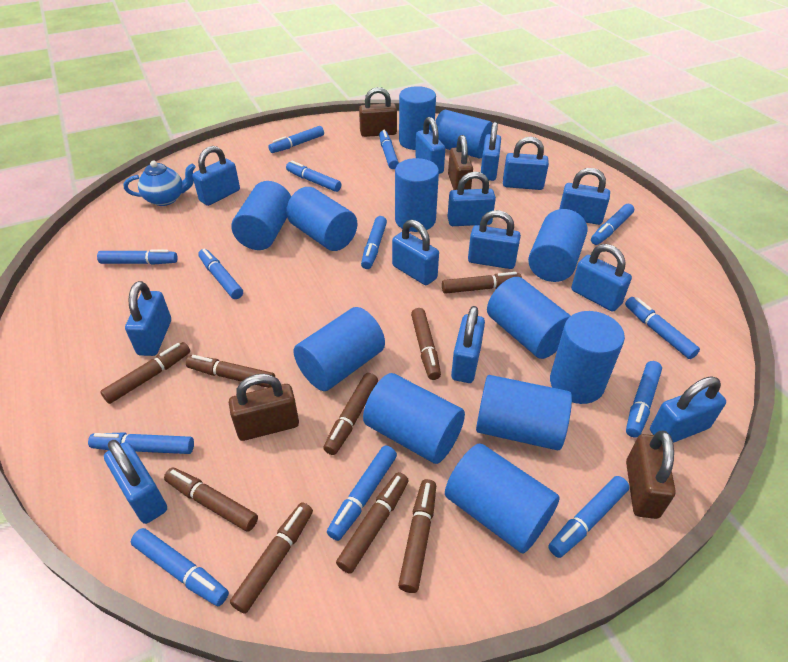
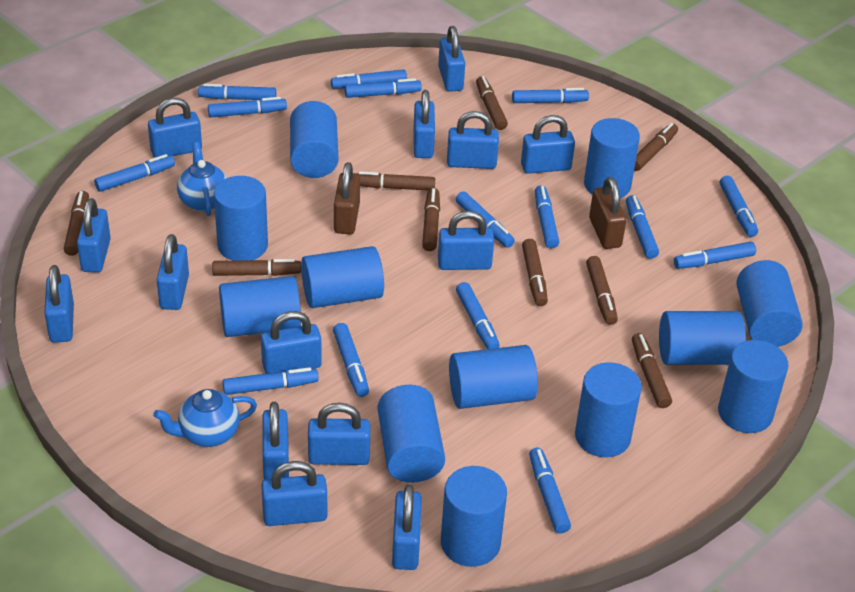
blue marker: [88,433,194,454] [97,250,178,265] [131,528,229,606] [198,248,243,299] [268,126,324,153] [286,161,341,192] [327,446,397,541] [361,216,387,269] [379,130,399,169] [548,476,630,558] [591,204,634,245] [625,297,700,359] [626,361,662,438] = 13 -> [94,154,175,192] [198,84,276,100] [208,97,287,118] [222,367,319,395] [331,69,407,89] [333,323,369,397] [345,78,422,98] [456,191,515,248] [456,282,500,349] [512,88,589,103] [529,448,571,533] [535,185,559,248] [626,195,659,259] [674,242,756,269] [720,176,758,237] = 15
blue padlock: [104,440,167,524] [125,281,171,356] [192,146,240,206] [392,220,439,285] [415,117,445,174] [447,172,496,226] [451,306,485,383] [468,210,521,269] [481,122,501,181] [503,137,549,190] [559,168,610,225] [571,244,632,312] [650,376,726,443] = 13 -> [44,265,74,343] [77,198,111,273] [148,98,202,158] [157,234,189,310] [261,311,322,374] [261,461,327,526] [262,402,289,480] [308,403,370,465] [392,485,422,570] [413,90,435,158] [438,26,465,92] [438,211,494,270] [447,111,499,169] [521,115,575,174] = 14
blue teapot: [124,161,196,206] = 1 -> [153,389,257,447] [177,142,227,216] = 2
brown padlock: [229,374,299,441] [359,87,397,137] [448,135,473,190] [626,431,676,519] = 4 -> [334,162,360,234] [589,177,626,249] = 2

